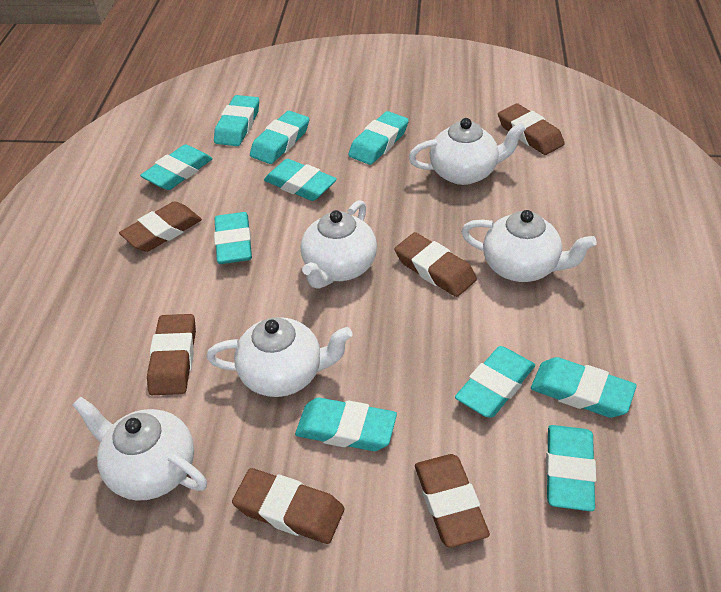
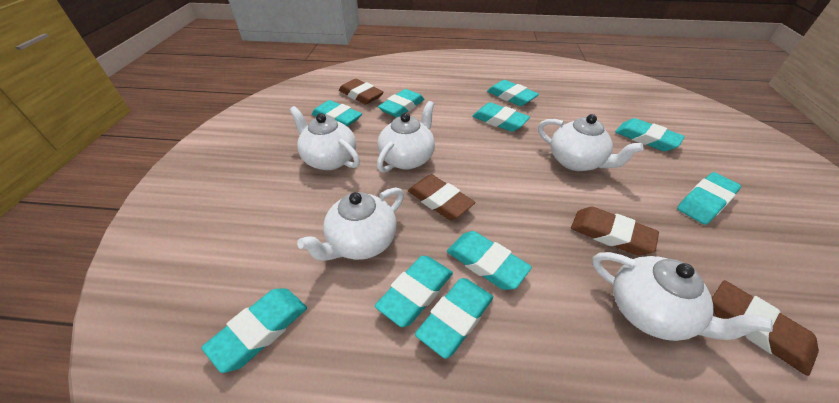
brown eraser: [119,201,202,252] [147,314,196,395] [232,468,344,544] [395,232,477,297] [415,454,490,548] [498,103,565,155] = 6 -> [339,79,384,105] [408,174,475,220] [571,207,659,255] [712,280,819,376] = 4

